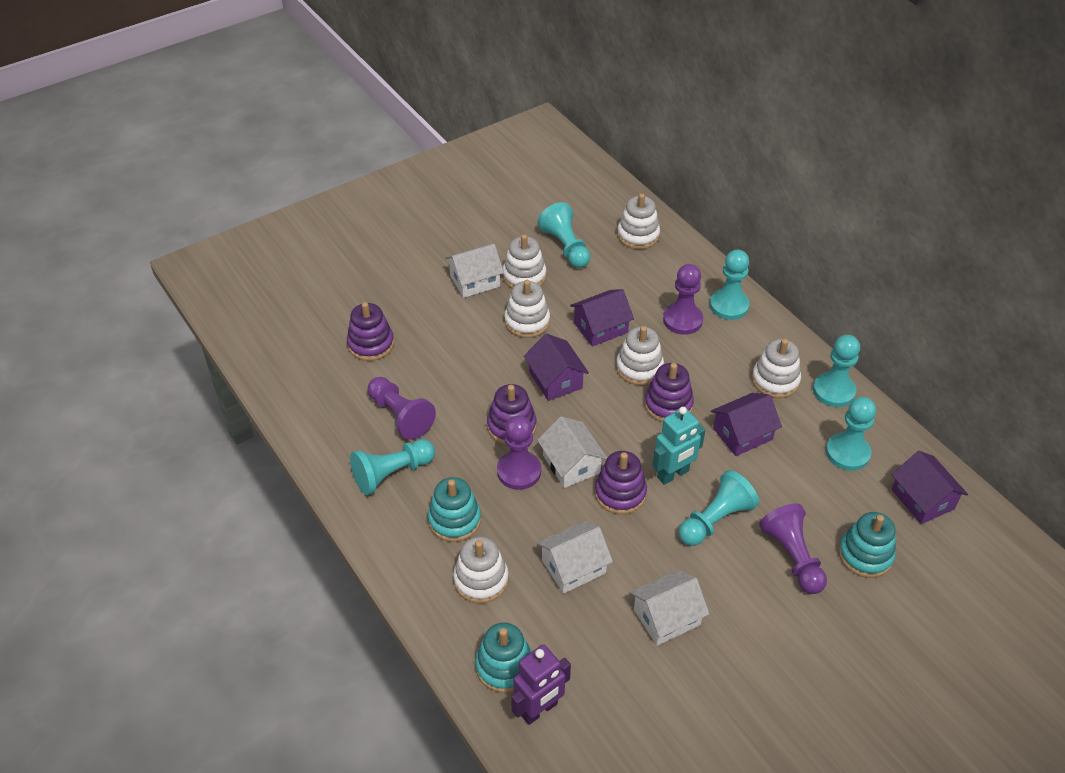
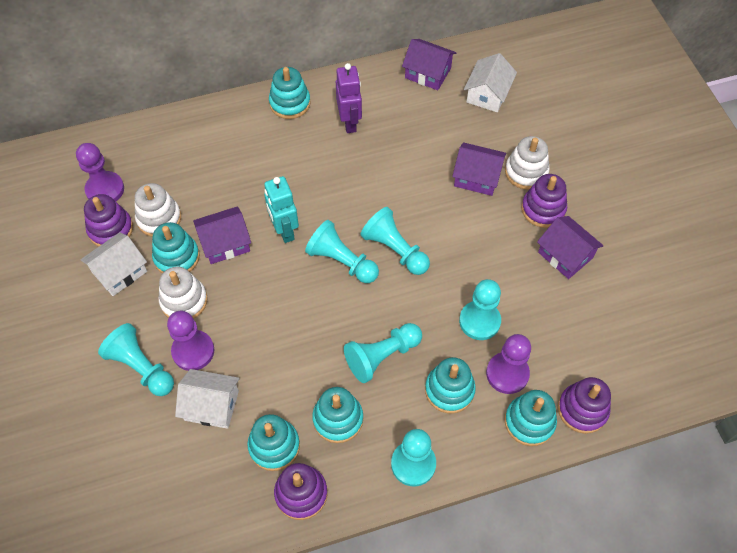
purple pawn: [368,377,436,440] [497,415,541,490] [663,264,703,335] [759,503,827,594] = 4 -> [76,143,124,201] [167,311,214,371] [486,334,531,394] = 3
turquoise stacking toy: [428,477,481,542] [475,622,532,693] [838,512,896,578] = 3 -> [152,222,200,274] [247,414,300,471] [269,67,311,119] [312,387,363,443] [425,357,476,413] [504,390,557,446] = 6
white house: [445,244,504,298] [537,416,607,488] [537,521,613,594] [630,570,709,646] = 4 -> [80,232,147,296] [175,369,240,429] [464,53,517,112] = 3
white stacking toy: [453,536,509,603] [502,234,546,289] [504,280,550,338] [616,326,664,385] [617,193,660,249] [752,339,801,398] = 6 -> [135,183,181,237] [159,267,208,319] [505,136,550,190] = 3

